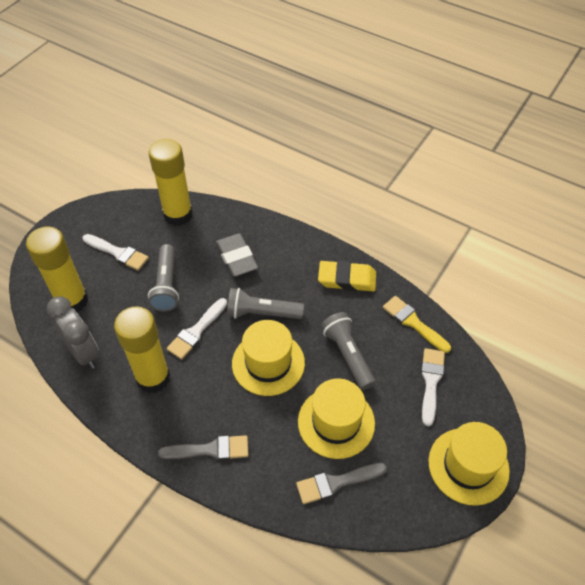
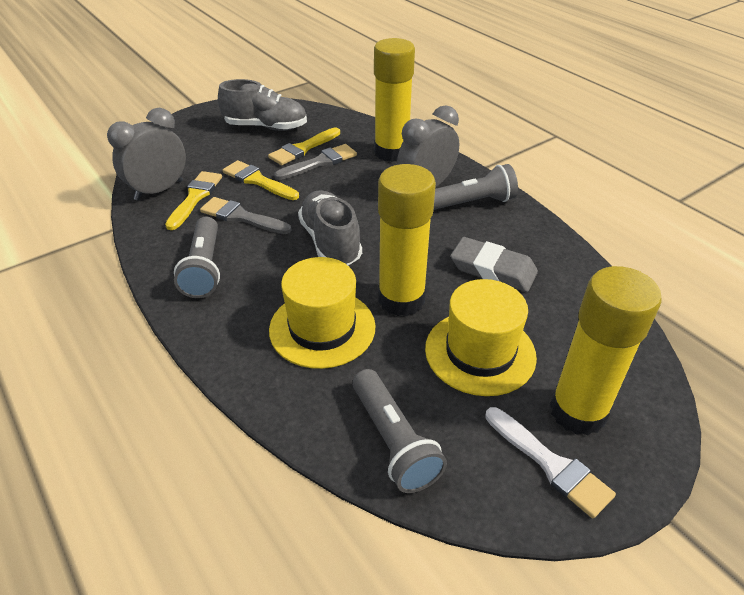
grey clock: [47,297,99,368] = 1 -> [107,108,186,201] [397,105,459,187] = 2
grey shoe: none = 0 -> [218,79,307,131] [298,190,362,266] = 2
white brush: [83,234,149,270] [167,298,227,360] [421,348,445,426] = 3 -> [485,407,616,518] = 1
yellow brush: [383,296,451,353] = 1 -> [165,171,222,230] [222,160,299,200] [268,127,340,165] = 3
yellow eraser: [318,261,376,291] = 1 -> none = 0
yellow hat: [232,320,305,396] [298,378,375,459] [429,422,510,506] = 3 -> [269,257,375,369] [425,279,537,396] = 2

